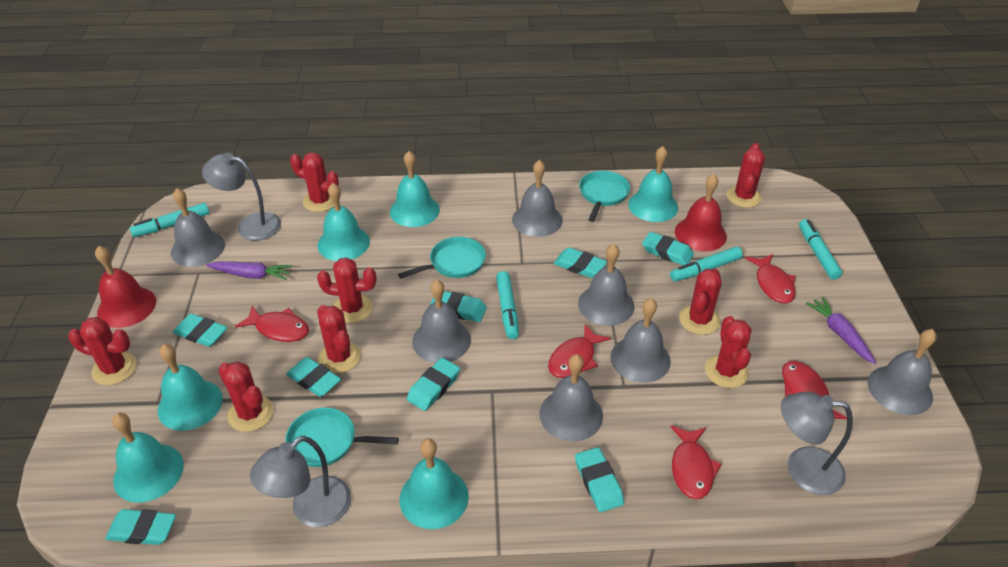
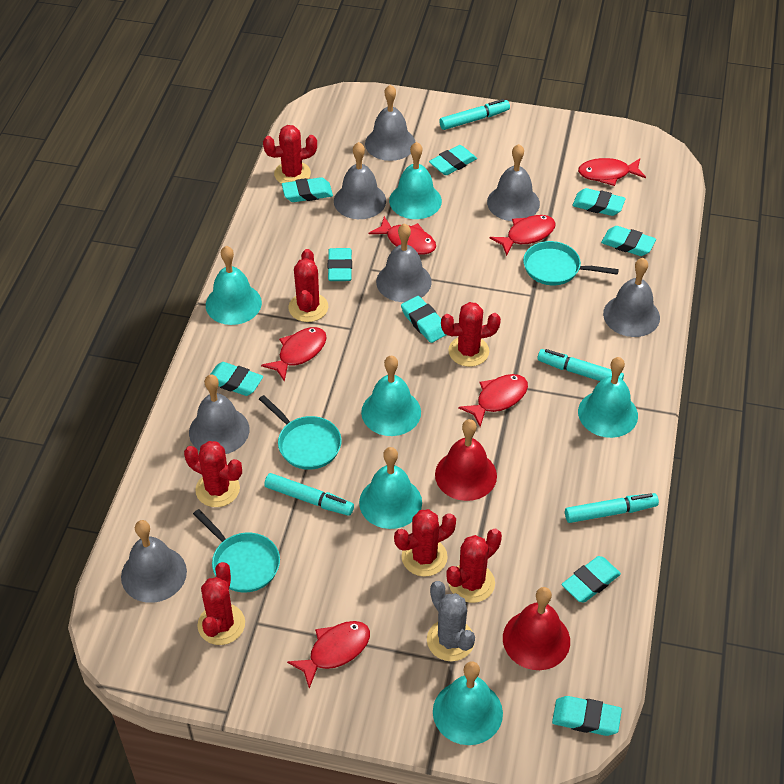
grey cactus: none = 0 -> [427,581,475,661] = 1
grey lamp: [202,153,281,241] [250,436,351,527] [781,392,853,495] = 3 -> none = 0
purple carrot: [206,261,292,280] [806,297,876,364] = 2 -> none = 0
red cactus: [68,317,137,385] [218,361,273,432] [290,153,339,212] [317,257,376,323] [317,305,361,373] [679,268,721,335] [705,316,751,388] [727,143,765,208] = 8 -> [184,441,242,507] [197,562,245,645] [263,125,317,184] [288,249,328,322] [394,509,456,576] [441,302,501,367] [446,529,502,603] = 7
red fish: [235,306,309,342] [548,324,611,378] [671,426,722,499] [745,254,796,304] [782,361,847,419] = 5 -> [261,327,327,382] [287,621,370,688] [369,216,436,255] [458,374,528,427] [490,215,556,256] [578,158,646,186] = 6
turquoise eraser: [105,509,176,545] [173,314,227,347] [286,357,341,397] [407,358,460,411] [430,291,487,322] [553,248,607,278] [575,447,624,512] [642,232,694,265] = 8 -> [211,362,263,396] [282,177,333,202] [328,248,352,281] [401,296,446,343] [429,145,477,175] [552,696,622,736] [562,556,621,603] [573,188,626,216] [601,226,656,256] = 9

